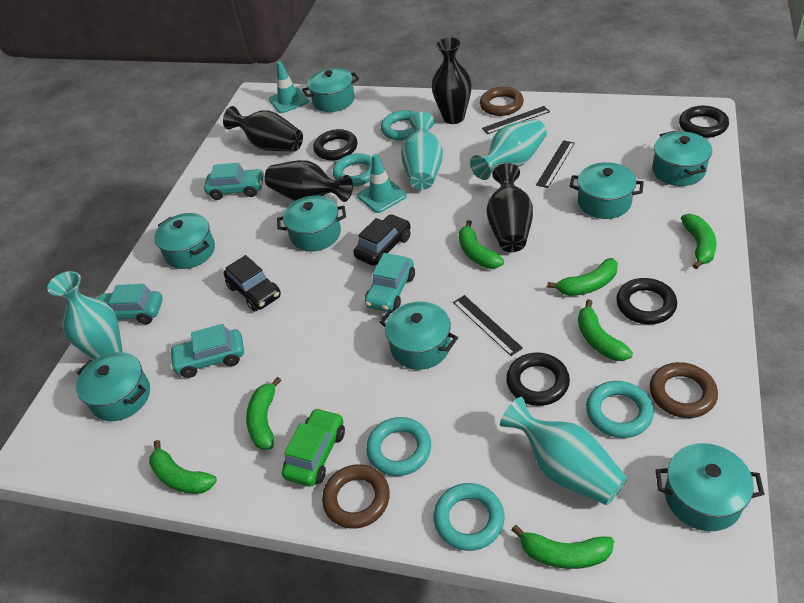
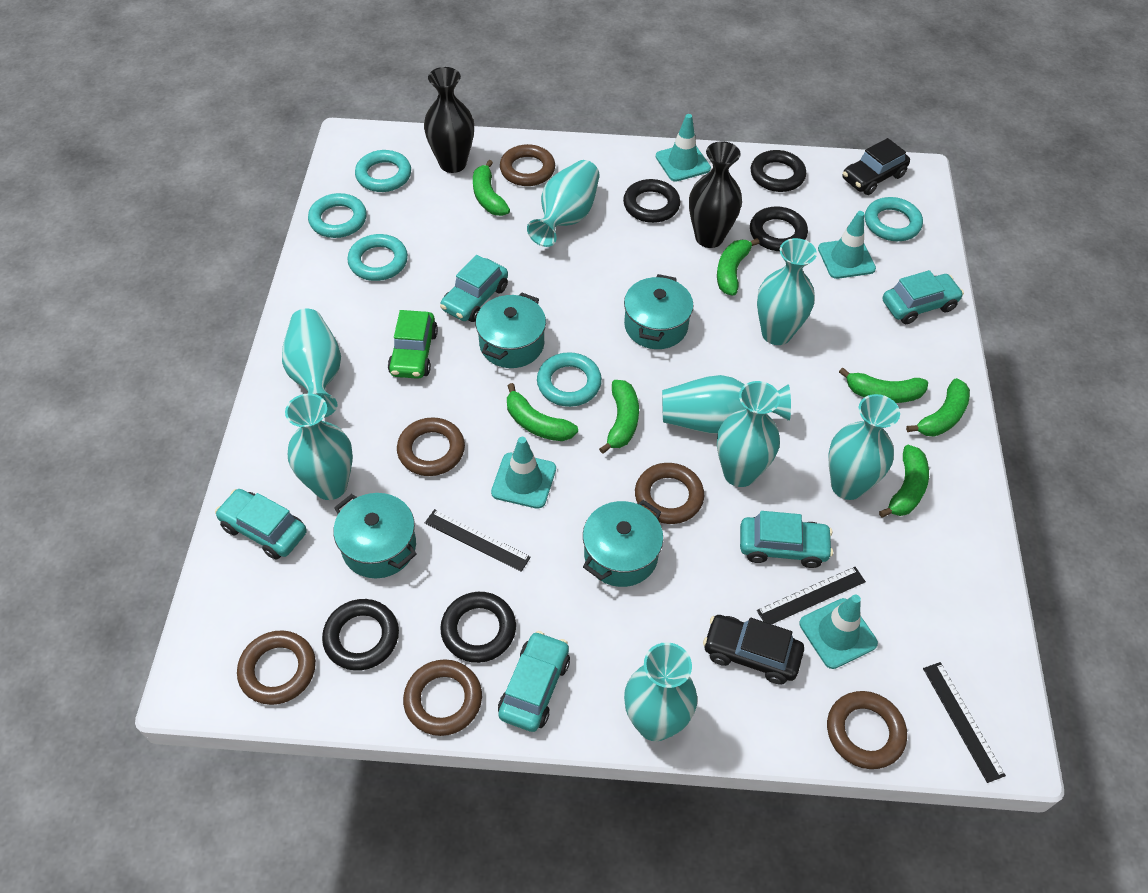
black ring: [313,129,357,160] [506,353,570,406] [616,278,677,324] [679,106,729,138] = 4 -> [322,599,399,671] [440,592,516,663] [623,179,680,223] [750,206,808,251] [751,150,806,192] = 5
black vase: [223,106,303,152] [265,160,353,202] [432,37,471,124] [486,163,533,252] = 4 -> [424,67,474,173] [689,141,742,248] = 2
brown ring: [322,464,390,529] [480,87,524,116] [650,362,718,418] = 3 -> [237,630,316,705] [397,417,465,476] [403,659,482,736] [500,144,555,186] [635,463,704,524] [827,691,907,769] = 6
turquoise car: [96,284,163,324] [169,324,244,378] [204,163,264,200] [364,253,415,312] = 4 -> [215,489,307,560] [440,255,508,322] [498,631,570,732] [740,511,833,568] [883,270,964,324] = 5
turquoise pot: [76,352,150,421] [154,213,215,269] [277,196,346,252] [302,68,359,112] [380,301,458,370] [570,162,644,219] [652,131,712,186] [655,443,765,531] = 8 -> [333,493,417,578] [476,292,546,368] [583,500,663,587] [624,274,694,349] = 4
turquoise traffic cone: [269,61,309,113] [357,154,407,213] = 2 -> [491,437,556,509] [656,114,711,182] [799,595,878,669] [818,211,876,279] = 4
turquoise vase: [47,271,123,360] [401,112,443,190] [470,119,547,180] [500,397,627,506] = 4 -> [282,309,341,418] [285,393,353,500] [527,160,600,247] [624,642,697,741] [662,375,791,434] [717,381,780,487] [757,238,817,345] [828,394,900,500] = 8

